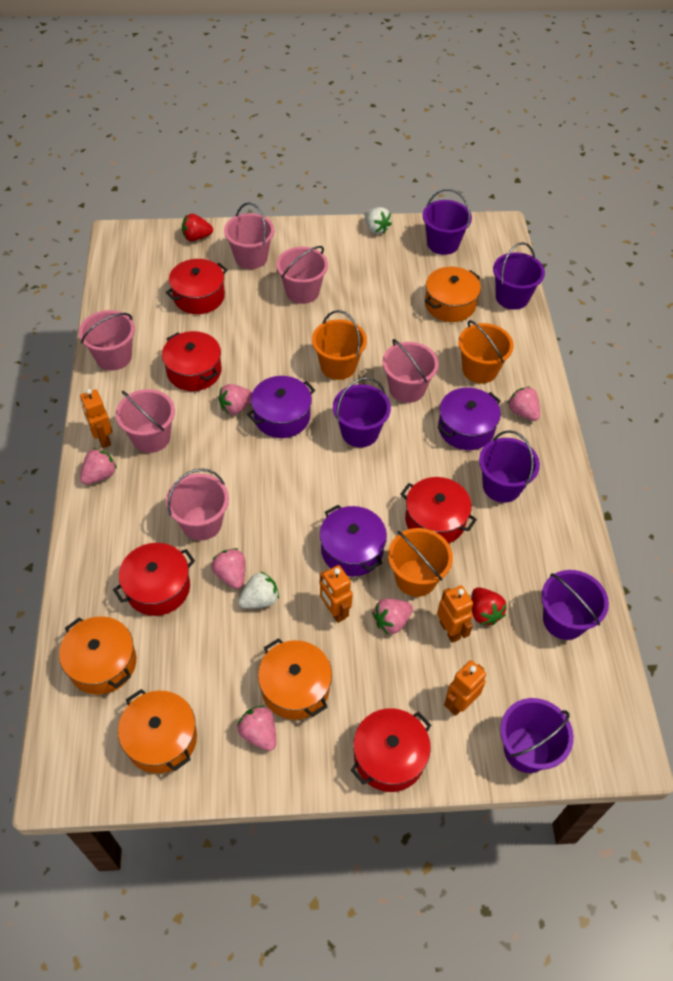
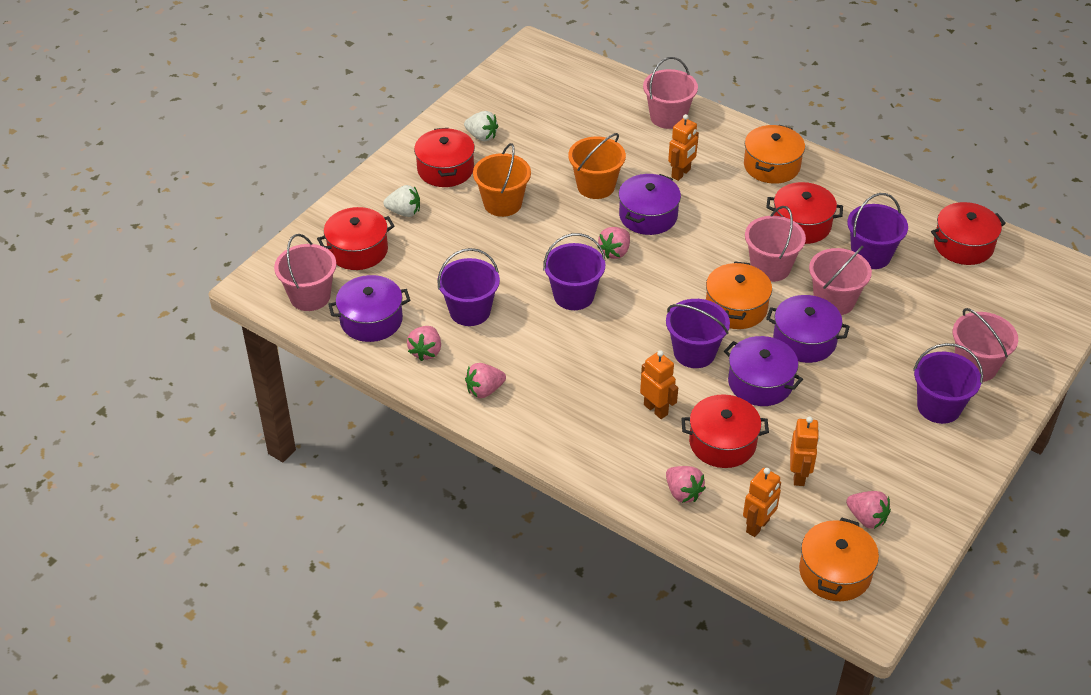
orange bucket: [312,310,367,380] [388,528,453,597] [458,320,514,383] = 3 -> [473,143,531,217] [568,133,626,199] = 2
orange pot: [59,616,136,695] [118,689,197,774] [258,638,332,720] [425,267,481,322] = 4 -> [706,261,772,329] [744,125,805,184] [799,518,879,601] = 3
pink bucket: [79,310,135,371] [116,389,175,453] [166,468,229,541] [224,202,274,269] [277,246,328,304] [383,339,439,403] = 6 -> [274,234,336,311] [643,57,698,129] [745,206,806,282] [809,246,872,315] [953,308,1018,382] = 5
pink strawberry: [80,448,117,485] [211,548,246,589] [218,384,253,415] [237,705,276,751] [373,598,413,635] [507,386,540,421] = 6 -> [407,326,441,361] [465,363,506,398] [598,227,630,259] [666,466,706,503] [846,491,891,529] = 5
purple bucket: [333,377,391,447] [423,189,472,255] [479,430,540,503] [493,242,545,310] [500,698,574,773] [541,570,609,640] = 6 -> [437,248,500,326] [543,233,606,310] [666,299,730,368] [847,193,908,269] [913,343,983,424] = 5
purple pot: [247,376,315,438] [320,505,387,577] [437,388,501,450] = 3 -> [328,275,410,342] [619,174,681,235] [724,336,803,406] [766,295,850,363] = 4
red strawberry: [182,214,213,241] [471,587,506,625] = 2 -> none = 0

